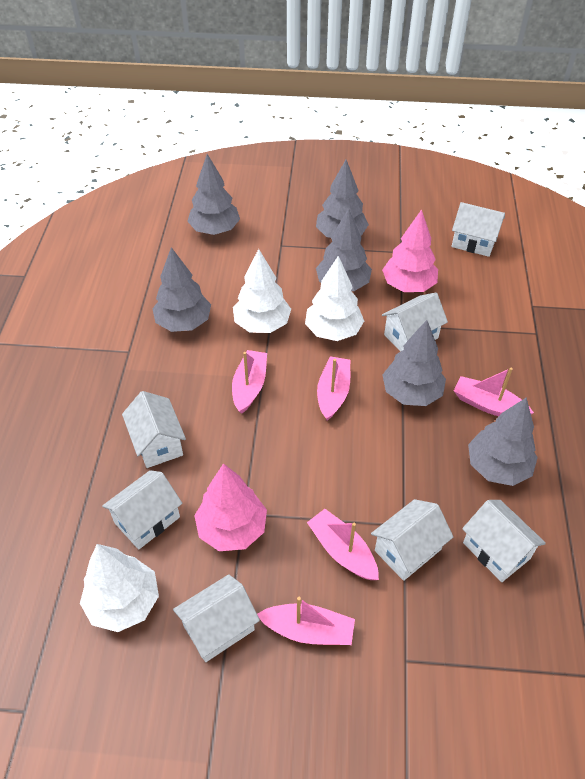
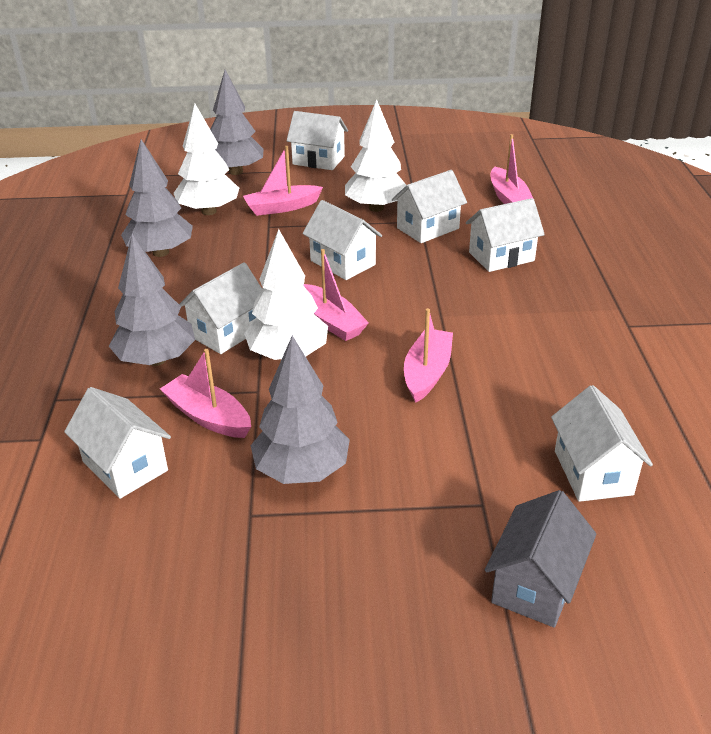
grey house: none = 0 -> [485,490,597,628] = 1
grey tree: [152,247,211,332] [187,154,240,235] [316,160,369,238] [316,208,372,291] [382,320,446,406] [468,397,538,486] = 6 -> [109,234,195,366] [121,139,193,257] [210,70,264,175] [251,335,350,484] = 4
pink tree: [194,463,267,551] [382,209,438,292] = 2 -> none = 0

